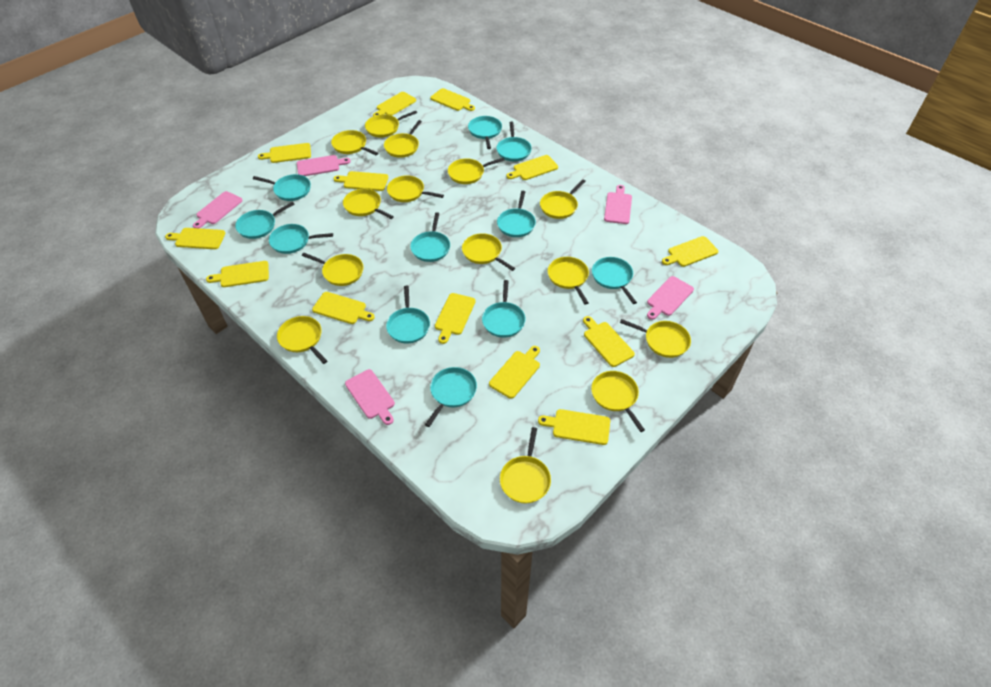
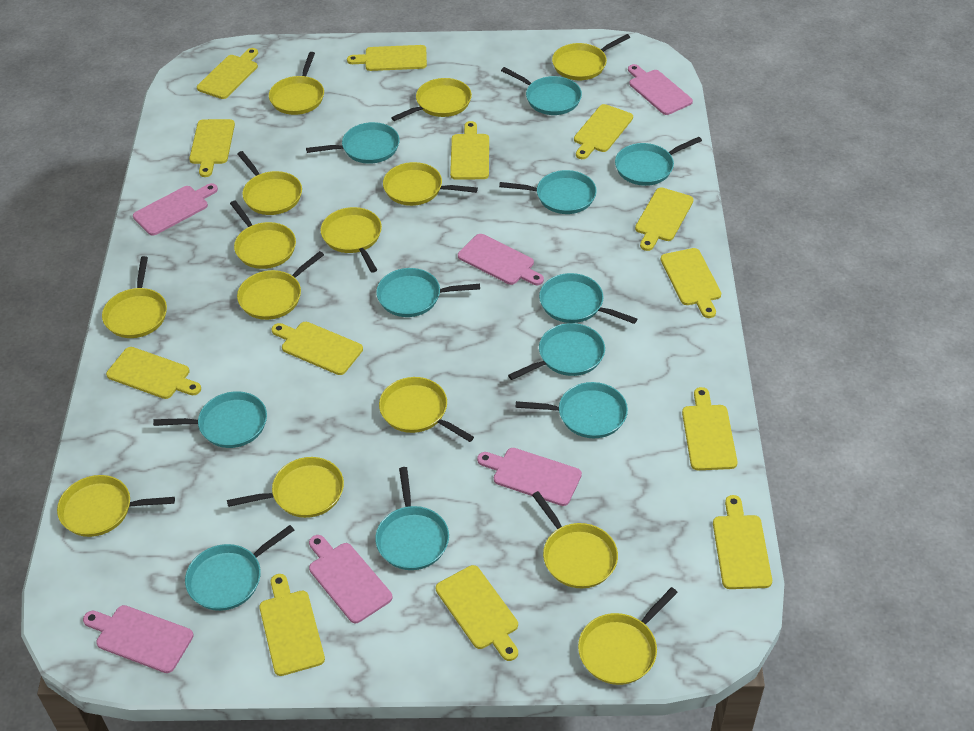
pink cutting board: [193,191,243,228] [297,155,351,176] [345,369,395,425] [604,185,632,224] [647,276,694,320] = 5 -> [83,605,194,673] [133,183,218,236] [309,535,393,623] [458,234,544,285] [477,448,582,506] [628,64,693,115] = 6

